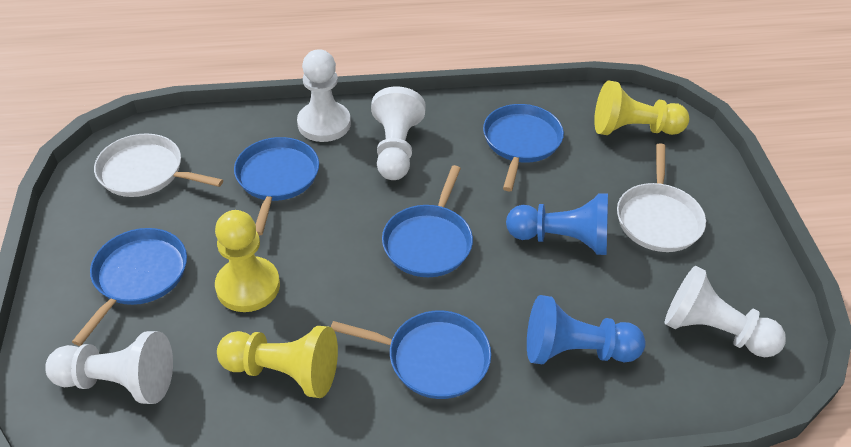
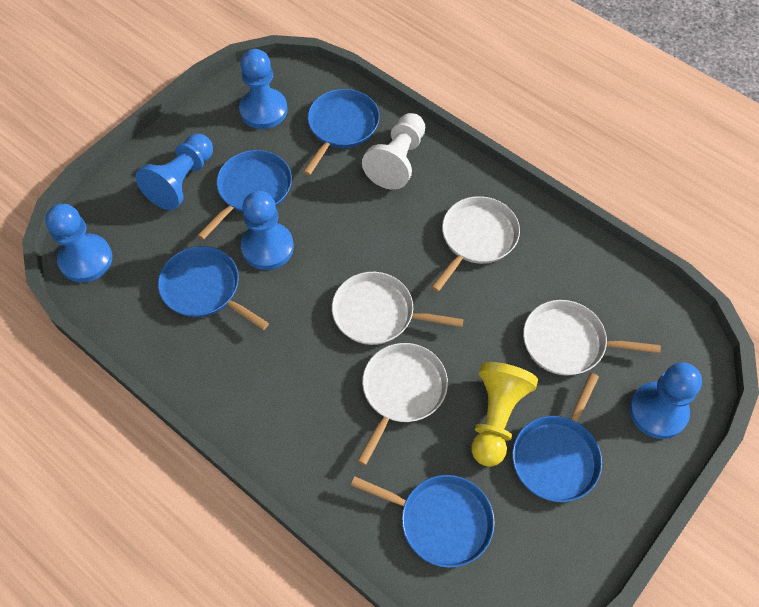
blue pawn: [506,193,608,255] [527,295,645,364] = 2 -> [45,204,113,283] [136,134,213,210] [239,49,287,129] [241,191,294,270] [629,362,702,439] = 5
white pan: [94,134,223,197] [617,143,706,252] = 2 -> [332,272,464,345] [357,343,448,465] [431,196,520,292] [523,300,661,376] = 4
white pawn: [45,331,173,404] [297,49,351,142] [371,86,426,180] [665,266,786,357] = 4 -> [362,113,425,190] = 1
yellow pawn: [215,210,280,312] [217,326,338,398] [594,81,689,135] = 3 -> [472,362,538,467] = 1

